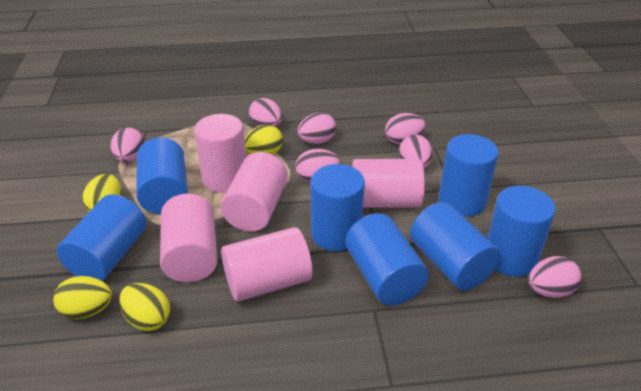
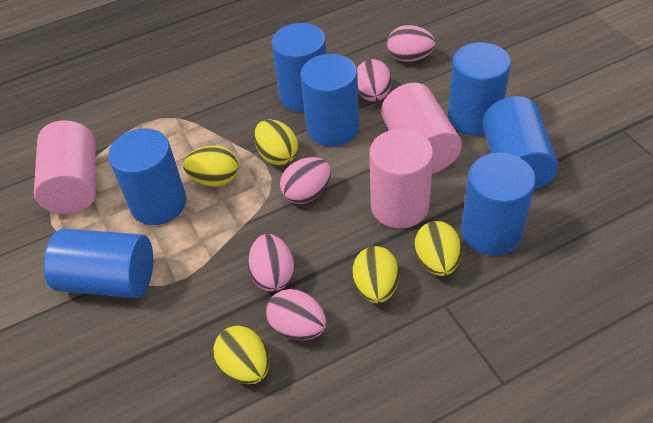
pink cylinder: [160,194,218,282] [194,114,246,193] [221,152,288,232] [221,227,313,302] [352,159,425,208] = 5 -> [34,120,96,214] [370,129,433,228] [381,83,462,174] = 3
pink egg: [111,128,144,162] [249,98,282,127] [295,149,340,182] [298,113,336,144] [385,113,425,145] [399,135,433,168] [529,256,581,298] = 7 -> [248,234,294,291] [266,289,327,340] [280,157,331,204] [357,59,392,102] [387,25,435,62] = 5
yellow egg: [53,276,112,319] [83,174,121,212] [119,283,170,331] [244,125,283,155] = 4 -> [183,146,238,187] [214,326,269,384] [254,119,299,165] [353,246,399,303] [415,221,462,276] = 5

